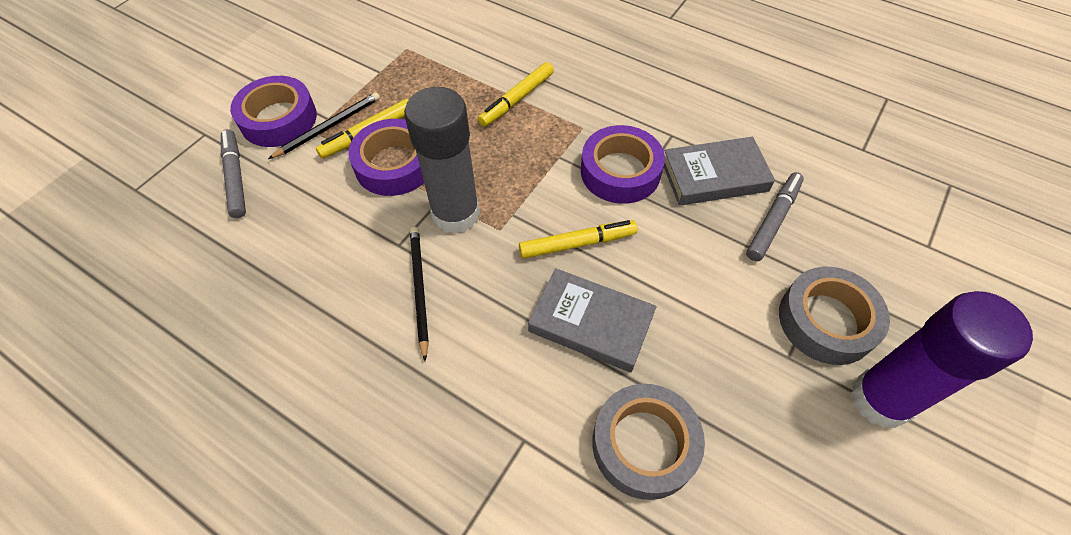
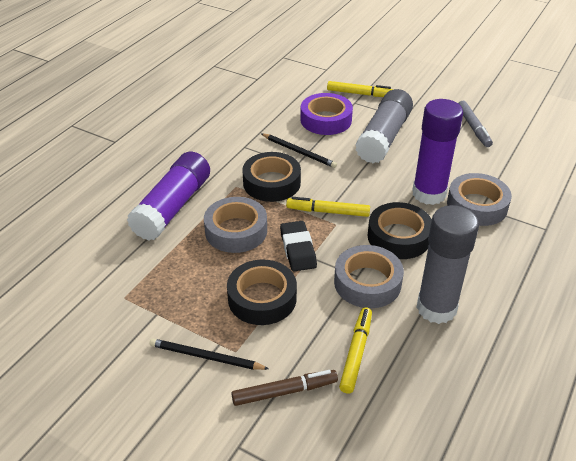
black eraser: none = 0 -> [280,221,317,271] = 1
black tape: none = 0 -> [227,260,297,325] [242,152,301,202] [367,202,432,259] = 3
brown marker: none = 0 -> [231,370,338,406] = 1
grey book: [528,268,657,373] [664,137,775,206] = 2 -> none = 0
grey glue stick: [404,87,480,234] = 1 -> [355,89,413,163] [416,205,479,324] = 2
grey marker: [221,129,246,218] [746,172,804,261] = 2 -> [458,101,493,147] = 1
grey tape: [592,384,705,500] [779,267,890,365] = 2 -> [204,197,267,253] [334,245,404,308] [447,173,512,226] = 3
purple glue stick: [851,291,1033,428] = 1 -> [127,152,210,241] [412,99,463,205] = 2
purple tape: [230,76,317,147] [348,119,424,196] [581,125,665,204] = 3 -> [300,93,353,135] = 1

